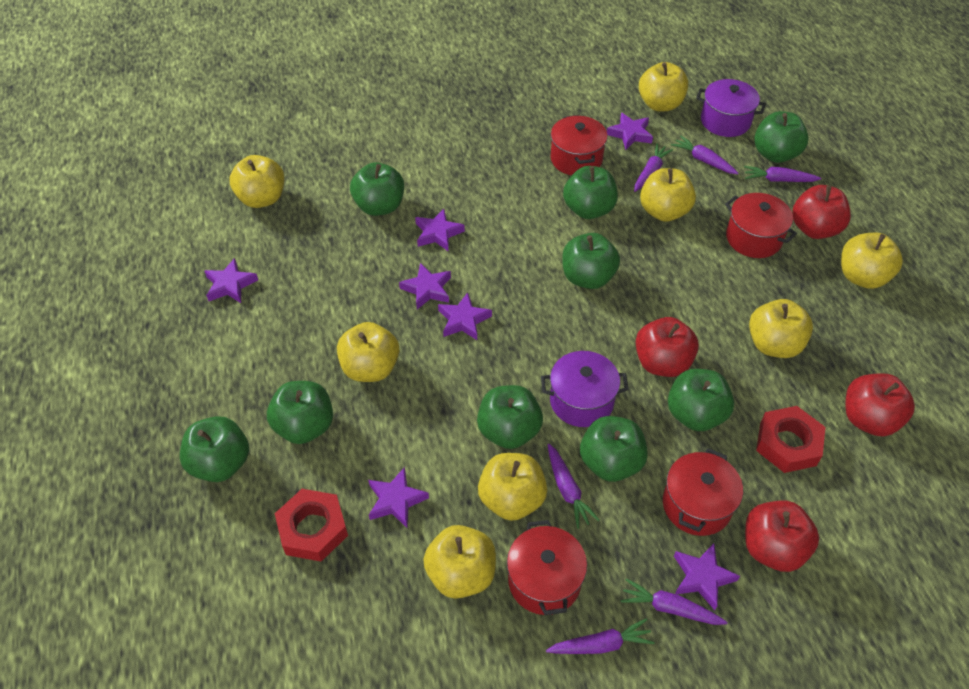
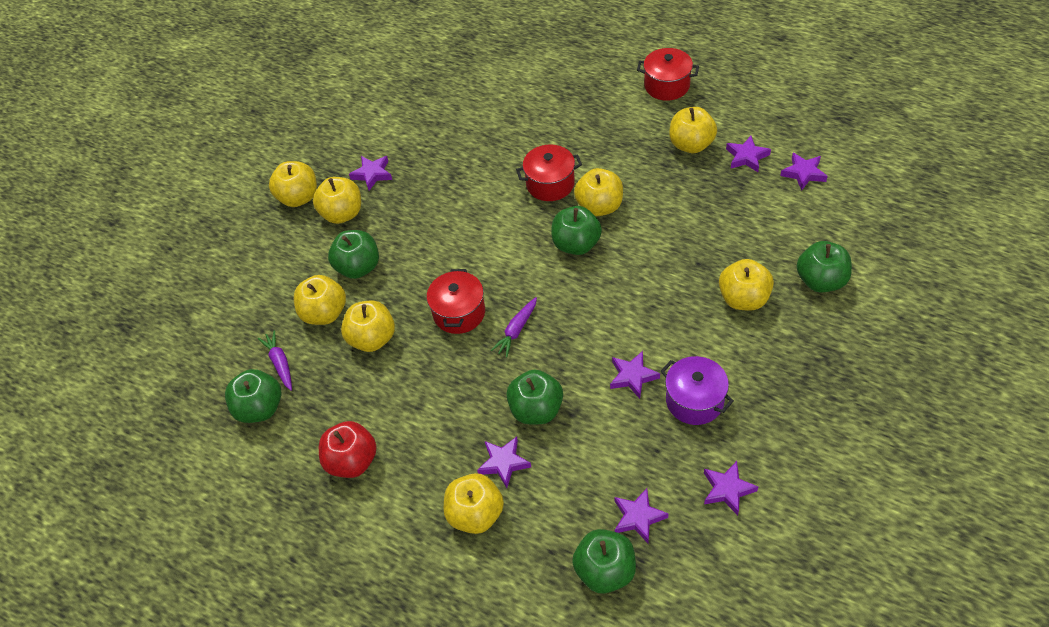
green apple: [180,416,249,482] [267,381,333,444] [350,162,404,216] [477,385,543,449] [562,233,620,289] [563,166,618,219] [580,416,648,482] [668,369,734,431] [754,111,809,163] = 9 -> [225,369,282,423] [328,230,379,279] [506,369,563,424] [551,206,602,255] [572,529,636,594] [797,241,852,293] = 6
purple carrot: [546,618,655,654] [548,444,599,529] [620,579,728,625] [634,143,673,192] [671,136,739,174] [744,166,821,182] = 6 -> [258,330,292,390] [491,297,537,357] = 2
purple pot: [541,351,629,427] [696,79,766,137] = 2 -> [660,356,734,425] = 1
red apple: [636,317,699,377] [745,501,819,572] [792,185,851,239] [845,373,915,436] = 4 -> [319,421,377,478] = 1
red nut: [275,489,348,562] [756,406,826,473] = 2 -> none = 0
red pot: [507,520,587,615] [551,115,608,175] [663,448,743,536] [725,193,797,258] = 4 -> [427,269,485,334] [516,145,582,201] [637,48,699,101] = 3

